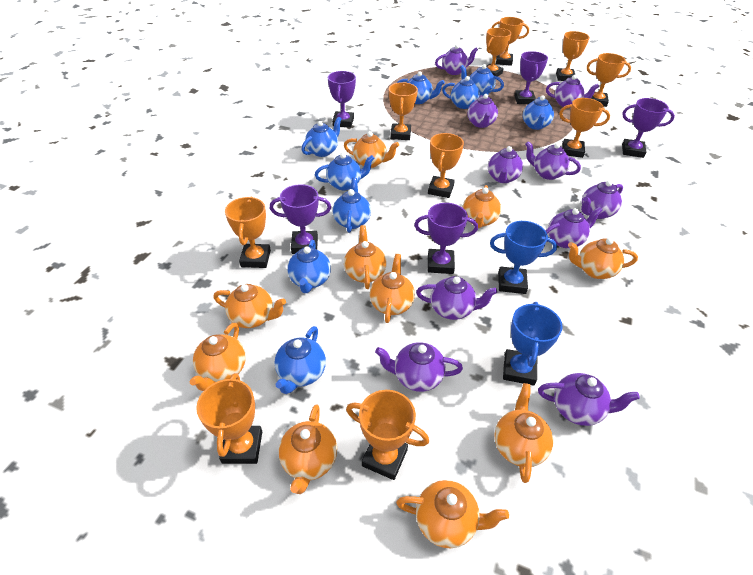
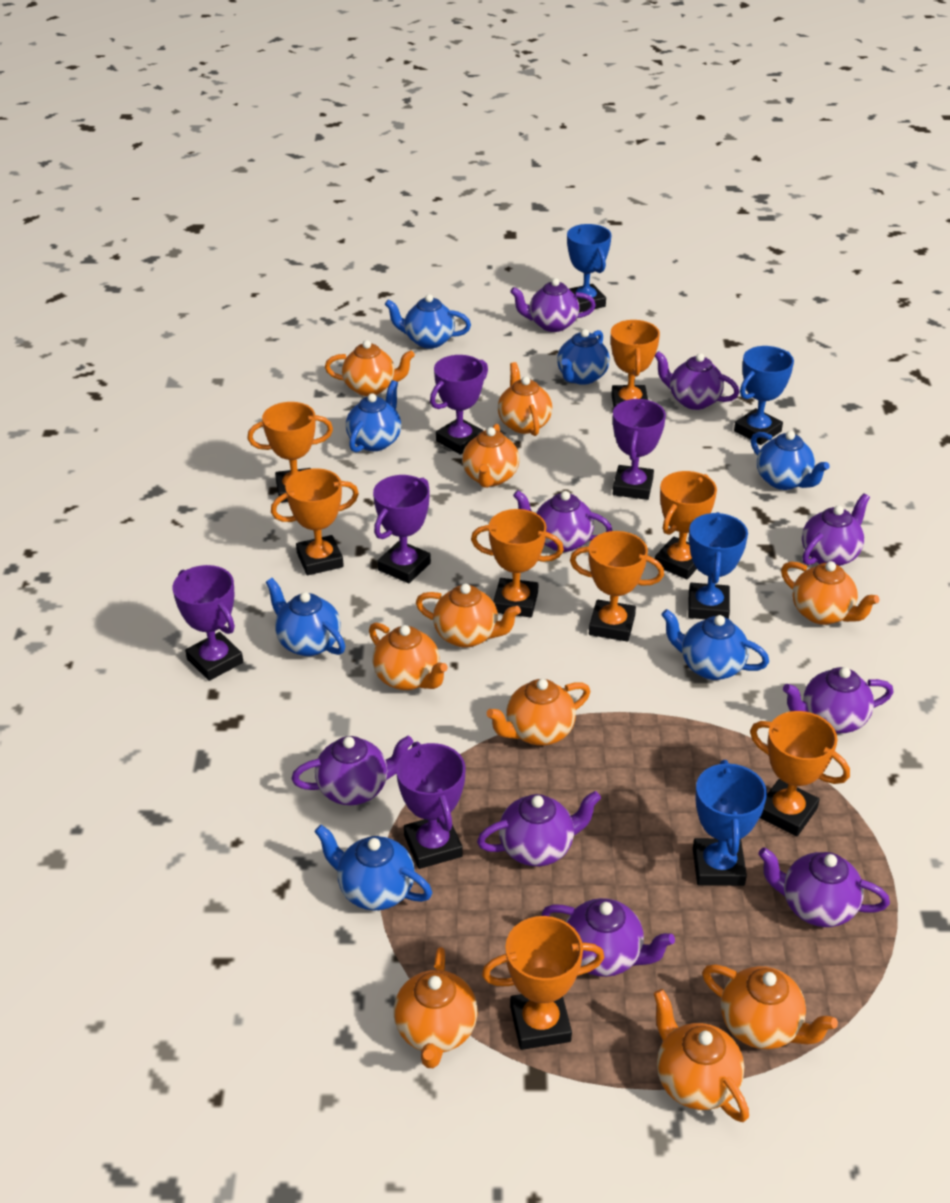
blue teapot: [275,326,326,394] [287,240,331,293] [301,117,342,157] [315,153,375,190] [333,178,371,233] [397,71,445,104] [442,76,492,109] [460,64,504,95] [523,95,554,130] = 9 -> [266,578,346,656] [314,825,432,910] [346,380,401,452] [385,294,471,349] [557,329,610,385] [661,609,769,680] [751,431,830,490] = 7
blue trophy: [490,221,557,294] [503,302,563,386] = 2 -> [567,224,612,312] [688,512,748,619] [693,760,767,886] [734,346,794,445] = 4
orange trophy: [196,373,262,464] [225,196,271,268] [346,390,429,480] [389,82,418,140] [428,133,464,198] [486,28,511,77] [492,17,529,66] [556,31,590,81] [559,98,610,158] [587,53,631,107] = 10 -> [247,402,333,503] [271,468,359,575] [471,509,564,617] [482,916,604,1050] [570,531,664,641] [611,320,660,408] [654,471,717,579] [750,711,850,836] = 8
purple teapot: [375,342,463,392] [416,276,497,320] [435,44,478,75] [467,94,498,128] [488,146,523,183] [525,141,581,180] [538,373,640,426] [545,207,603,248] [546,75,599,107] [581,180,623,219] = 10 -> [291,736,413,805] [477,791,601,866] [510,278,596,332] [513,490,613,552] [541,898,675,977] [655,351,740,410] [758,847,890,927] [783,667,893,733] [802,493,870,566] = 9

